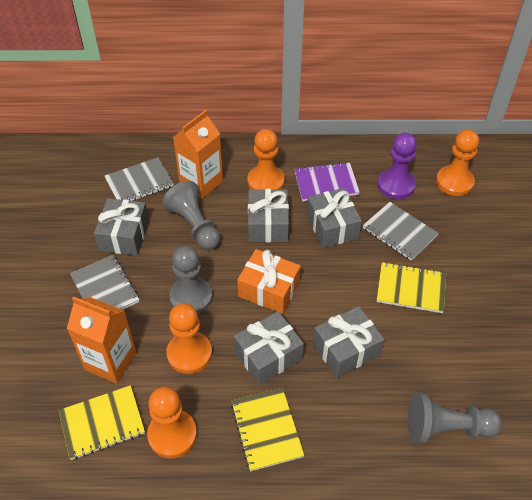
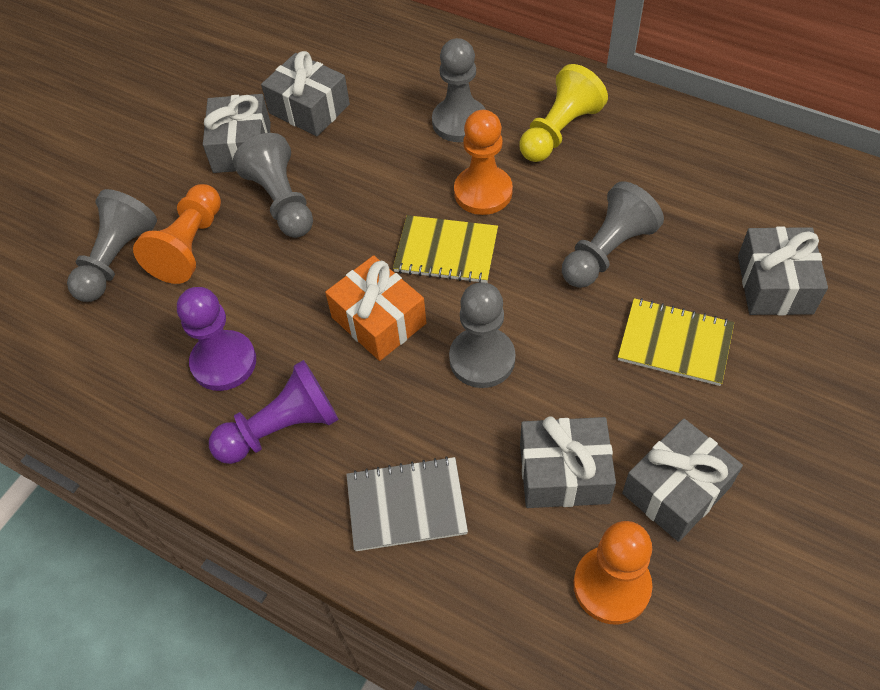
grey notebook: [70,255,139,310] [105,157,174,201] [363,202,439,261] = 3 -> [346,456,468,551] = 1
grey pawn: [162,181,220,250] [169,246,212,314] [408,392,502,444] = 3 -> [67,189,157,302] [233,133,313,238] [432,38,486,142] [449,282,516,388] [562,181,664,288] = 5
orange carton: [67,296,137,384] [173,110,223,199] = 2 -> none = 0
orange pawn: [147,386,197,459] [166,303,212,374] [247,129,285,190] [436,129,479,196] = 4 -> [133,184,221,284] [454,110,513,215] [573,521,652,624] = 3
purple notebook: [294,162,360,201] = 1 -> none = 0
purple pawn: [377,133,417,199] = 1 -> [177,287,256,391] [209,360,339,464] = 2
yellow notebook: [58,385,145,460] [231,388,304,471] [377,262,446,313] = 3 -> [393,215,498,283] [618,298,734,386] = 2
yellow pawn: none = 0 -> [519,64,608,162] = 1

